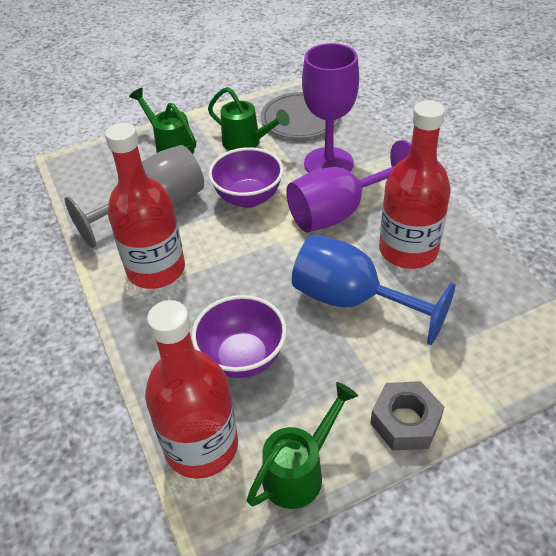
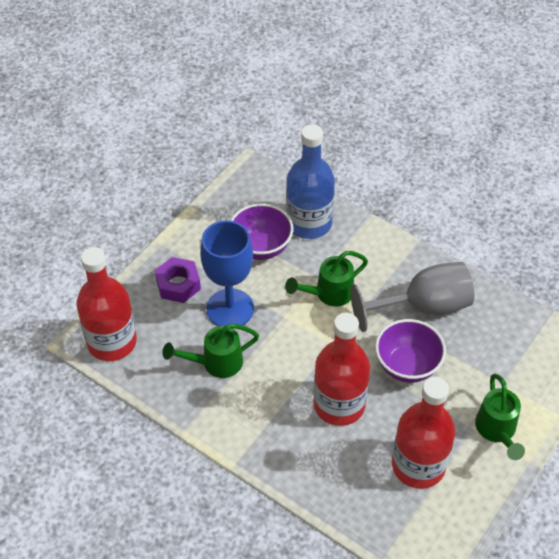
blue bottle: none = 0 -> [286,125,335,239] = 1
grey nut: [370,381,444,451] = 1 -> none = 0
grey plate: [261,92,340,139] = 1 -> none = 0
purple goblet: [286,140,411,232] [302,43,359,173] = 2 -> none = 0
purple nut: none = 0 -> [155,257,201,303] = 1

